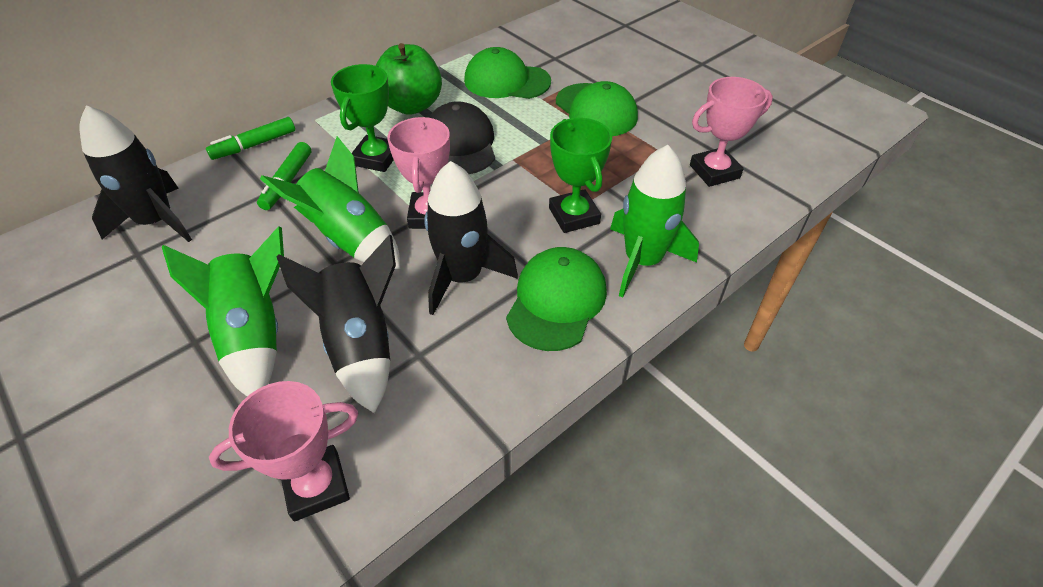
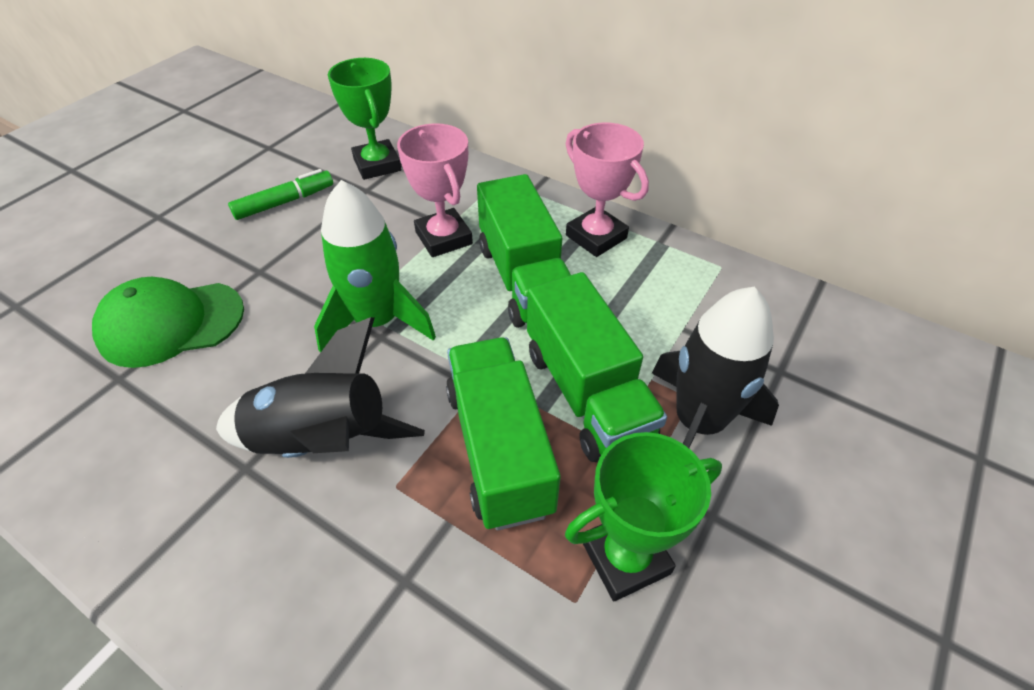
black cap: [428,101,495,174] = 1 -> none = 0
black rocket: [80,105,192,242] [276,234,396,413] [424,161,518,315] = 3 -> [216,317,425,458] [652,287,779,448] = 2
green apple: [376,43,442,115] = 1 -> none = 0
green cap: [464,47,551,99] [506,247,607,351] [556,81,638,136] = 3 -> [92,277,244,368] = 1
green marker: [206,117,295,160] [257,142,311,210] = 2 -> [228,169,333,220] = 1
green rocket: [162,226,284,396] [260,136,400,269] [610,145,699,297] = 3 -> [314,180,436,353] = 1
green truck: none = 0 -> [446,337,560,531] [477,174,571,328] [527,272,667,462] = 3
pink trophy: [209,381,358,521] [387,117,450,229] [690,77,773,187] = 3 -> [397,123,473,257] [566,122,649,257] = 2

